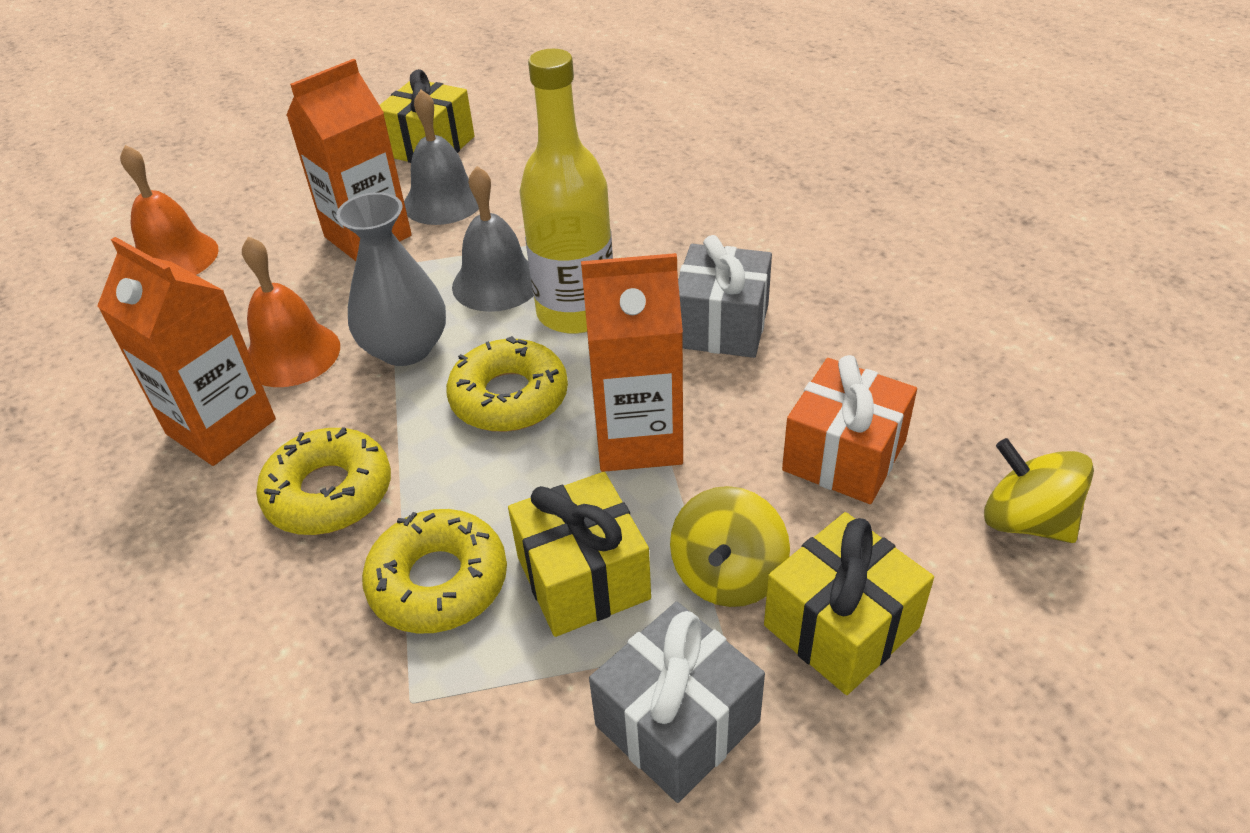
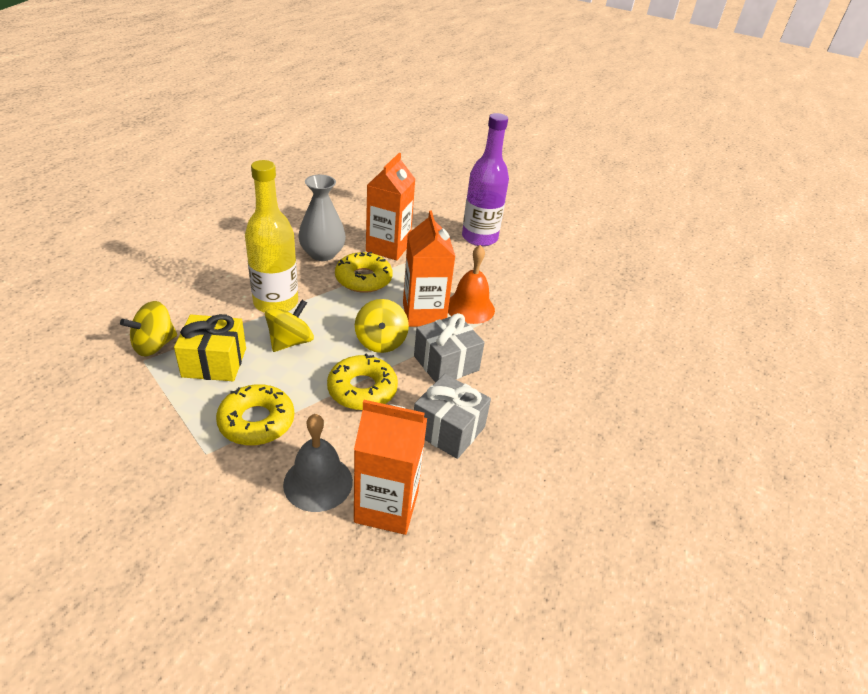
grey bell: [404,90,479,225] [452,166,534,312] = 2 -> [283,414,353,512] = 1
orange bell: [120,145,219,275] [242,236,340,387] = 2 -> [448,245,495,324] = 1
orange gift: [782,355,917,504] = 1 -> none = 0
purple bottle: none = 0 -> [462,113,509,246] = 1
yellow gift: [379,69,475,163] [508,472,651,637] [764,512,934,695] = 3 -> [174,314,246,381] = 1
yellow spinning top: [670,486,790,607] [984,438,1094,543] = 2 -> [120,301,177,356] [265,300,314,352] [355,299,409,353] = 3

